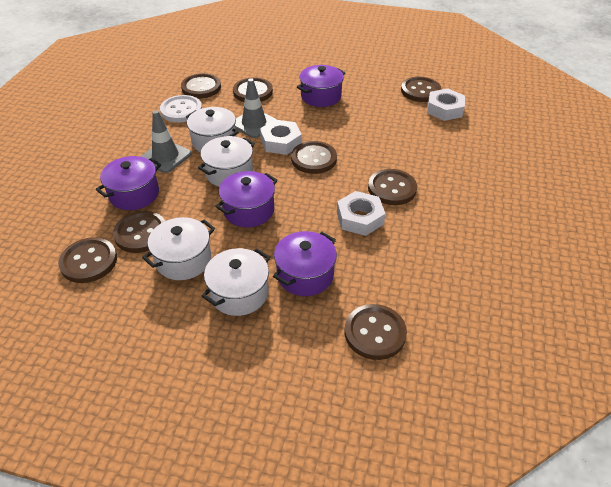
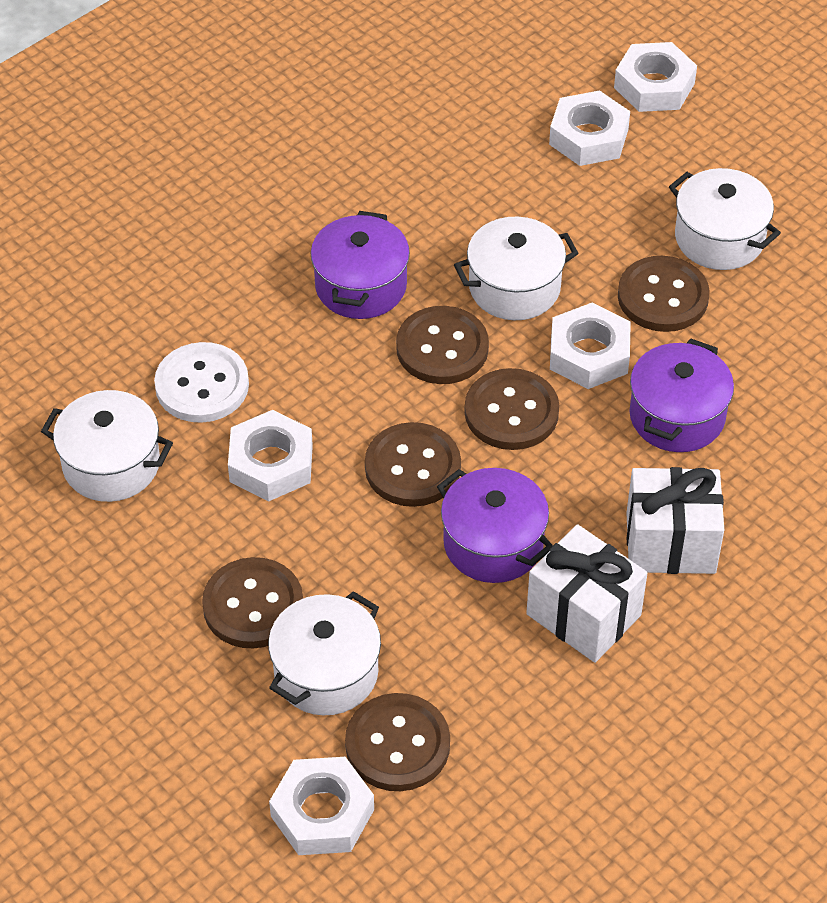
brown button: [58,237,117,283] [113,211,165,253] [181,73,221,99] [233,77,273,102] [291,141,337,174] [345,304,407,360] [368,169,417,205] [401,77,441,102] = 8 -> [202,557,303,649] [345,693,450,791] [365,422,461,507] [396,306,489,384] [464,368,559,450] [618,256,710,332] = 6
grey traffic cone: [140,110,191,173] [235,78,277,138] = 2 -> none = 0
purple pot: [96,156,161,210] [215,171,277,227] [273,231,337,296] [297,65,345,107] = 4 -> [311,211,410,319] [437,468,553,583] [630,338,734,452] = 3
white gift: none = 0 -> [526,524,647,663] [626,467,724,574] = 2
white nut: [260,120,302,155] [337,191,385,236] [427,88,465,121] = 3 -> [228,410,313,501] [269,757,374,855] [549,90,630,166] [550,303,631,389] [614,42,697,112] = 5

